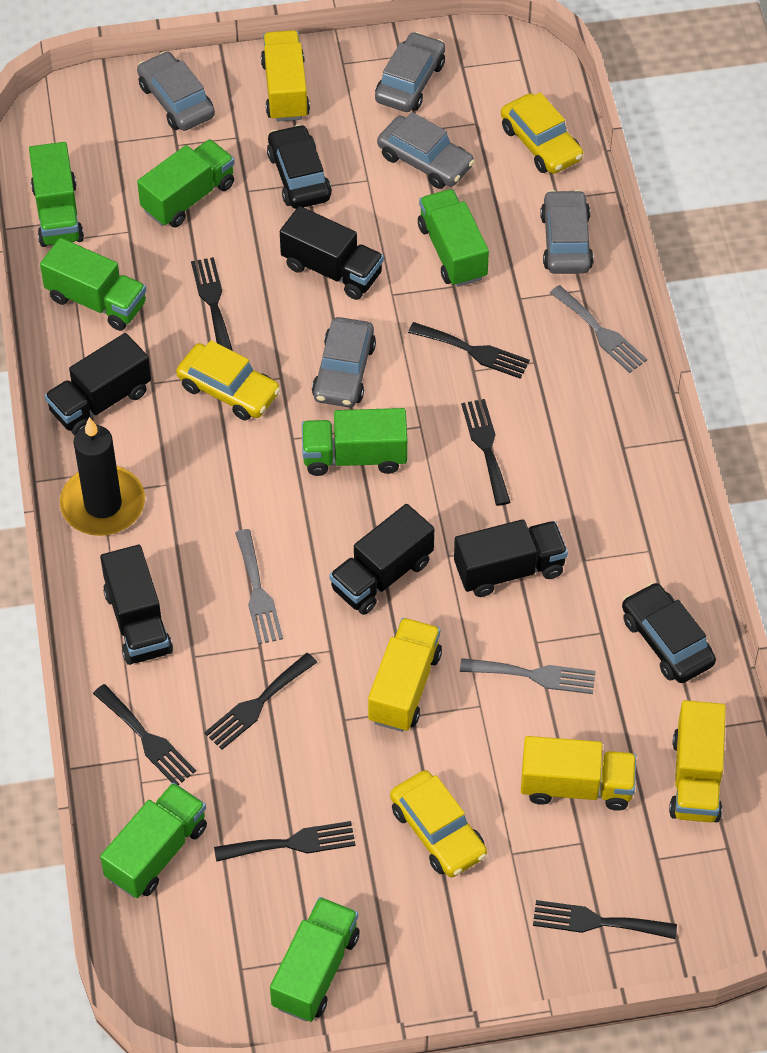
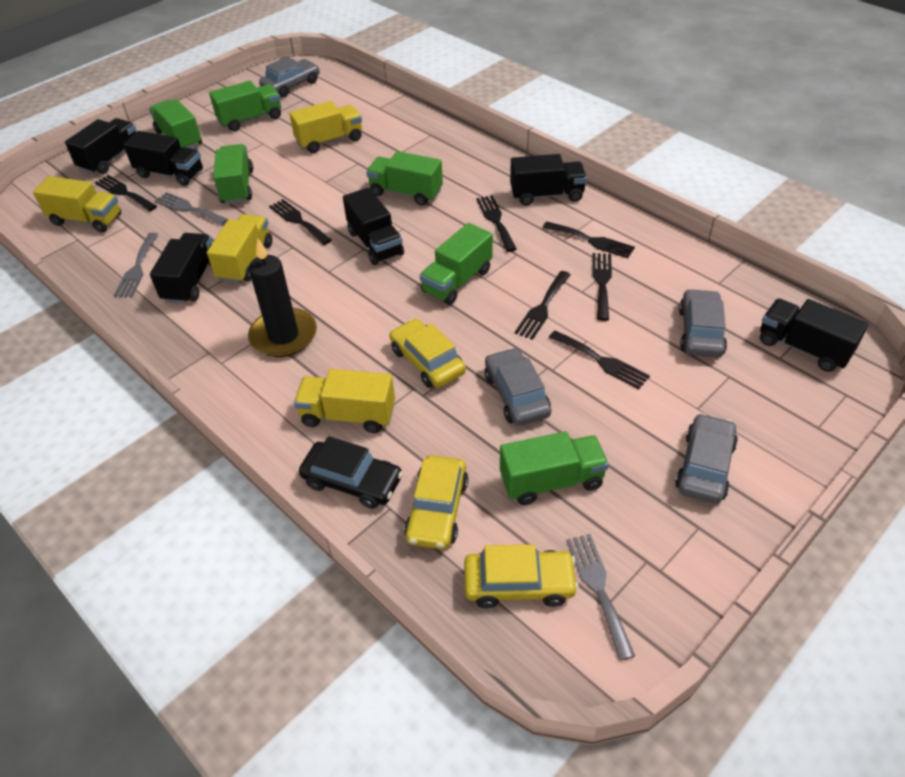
black car: [267,124,332,209] [622,582,716,683] = 2 -> [299,436,403,509] = 1
black truck: [45,333,151,435] [100,545,173,665] [280,206,384,300] [329,504,434,615] [454,519,568,597] = 5 -> [65,118,136,174] [123,131,203,186] [150,233,212,304] [343,188,404,265] [510,154,587,206] [760,299,868,372] = 6
green truck: [29,142,84,247] [40,238,146,331] [100,782,207,898] [137,139,235,227] [270,897,360,1022] [302,408,407,476] [418,189,489,287] = 7 -> [149,99,202,148] [209,81,281,131] [213,144,253,204] [366,151,443,206] [420,223,493,305] [500,431,609,505] = 6
grey car: [137,51,215,131] [312,317,376,407] [375,32,445,112] [377,112,475,189] [540,190,594,274] = 5 -> [259,56,320,97] [485,347,551,426] [675,413,738,504] [679,289,727,358] = 4

